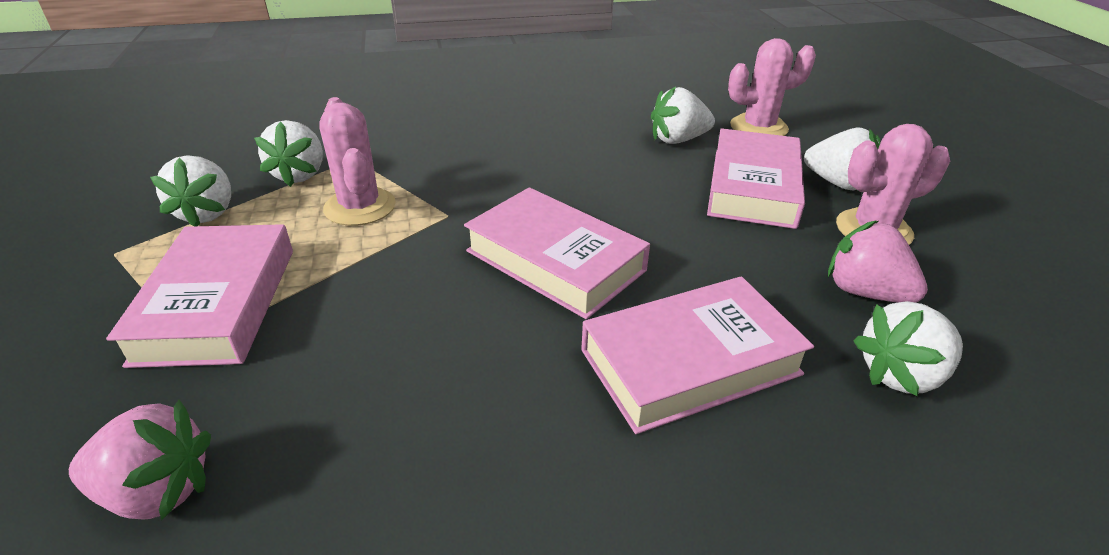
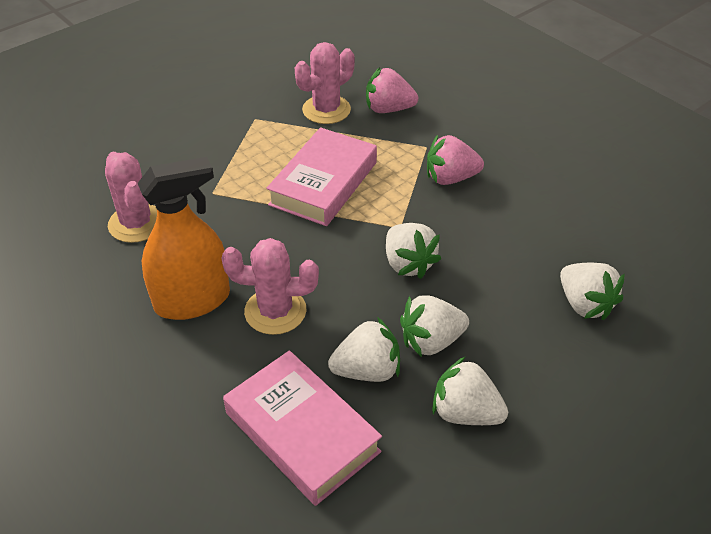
orange spray bottle: none = 0 -> [138,157,230,320] = 1
pink book: [106,224,293,368] [464,187,650,319] [581,276,814,434] [707,128,805,229] = 4 -> [223,350,382,506] [266,127,377,226] = 2

